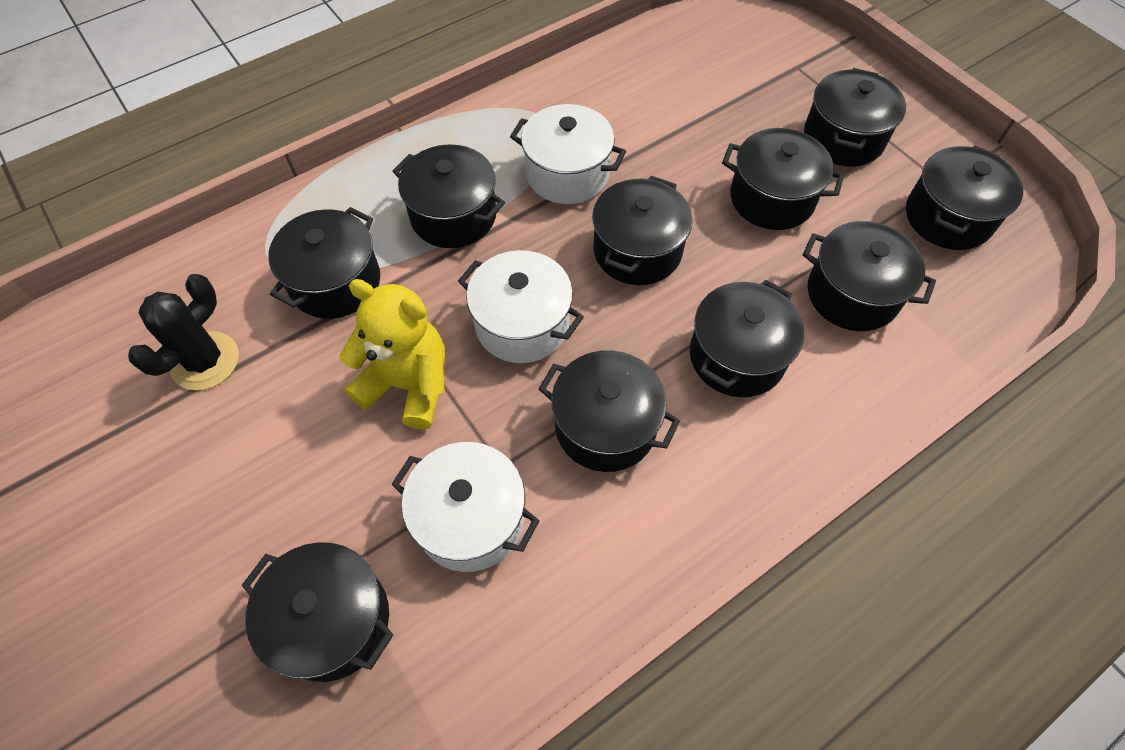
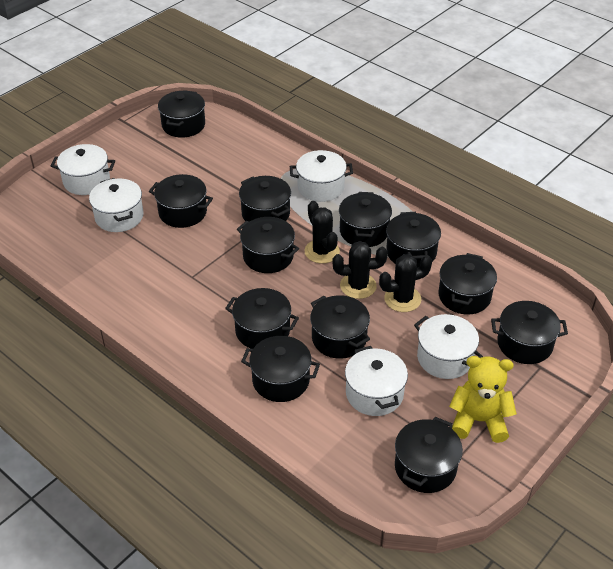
black cactus: [128,274,239,390] = 1 -> [305,201,340,264] [332,241,388,299] [379,254,432,312] = 3
black pot: [241,542,393,682] [268,207,380,319] [392,144,505,248] [539,350,680,472] [592,176,693,285] [690,280,804,397] [722,128,844,230] [803,221,936,331] [804,68,906,167] [906,145,1023,250] = 10 -> [149,174,213,228] [158,90,205,138] [225,288,299,349] [237,217,299,273] [239,176,291,222] [241,336,320,402] [310,295,370,359] [339,192,392,247] [386,212,441,268] [395,417,463,493] [438,253,497,314] [491,301,568,364] = 12
white pot: [391,442,540,572] [458,250,584,363] [510,104,626,204] = 3 -> [51,144,115,195] [89,178,143,232] [290,150,353,202] [345,346,408,416] [414,314,483,379] = 5

